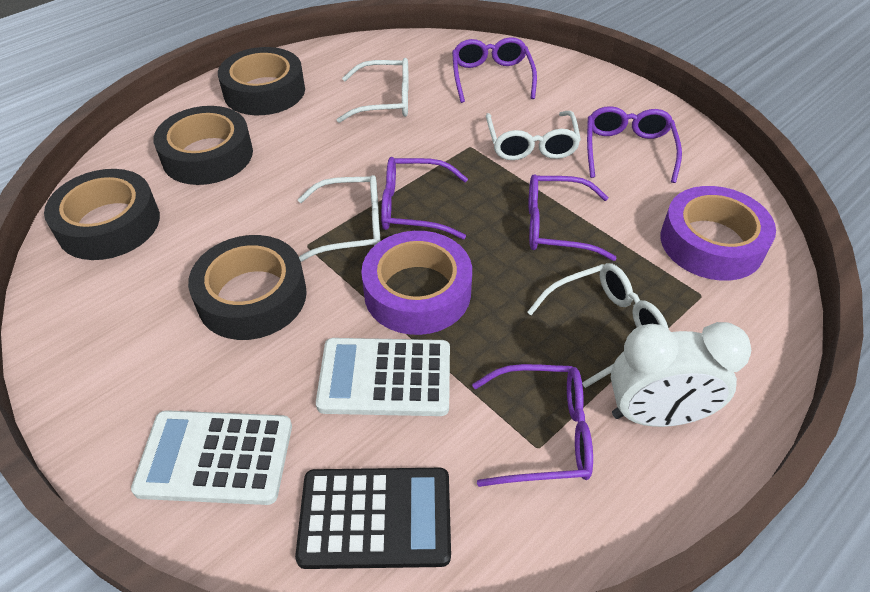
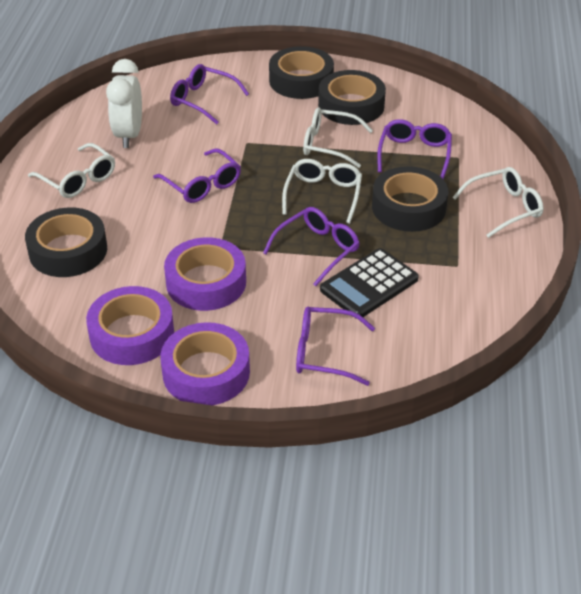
purple tape: [361,231,472,335] [660,186,776,281] = 2 -> [86,286,174,365] [160,322,250,405] [164,237,246,311] = 3
white calculator: [131,410,292,505] [316,338,450,416] = 2 -> none = 0

